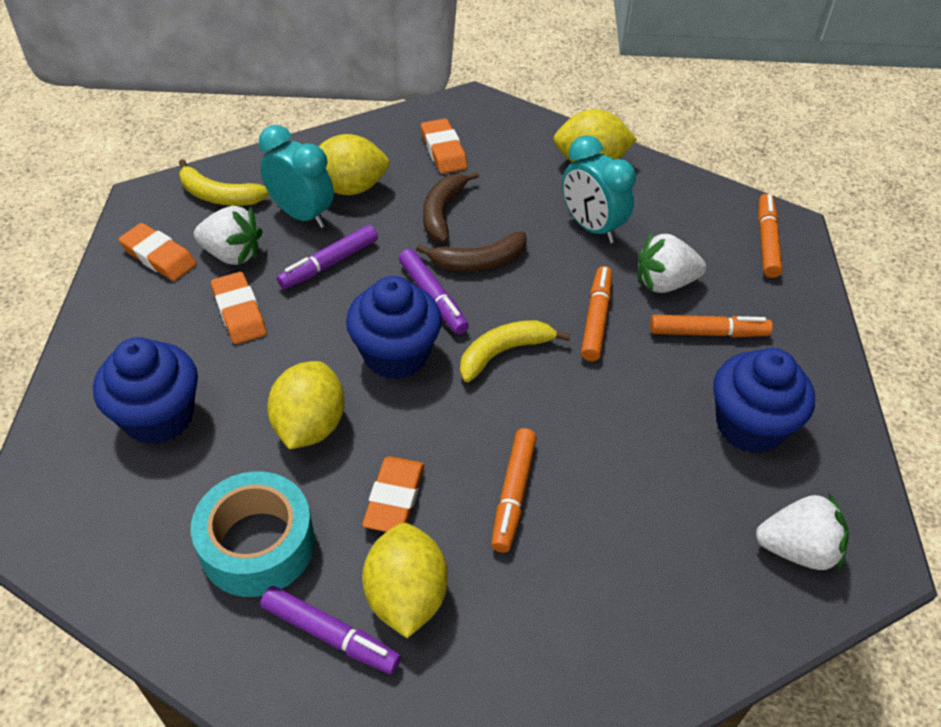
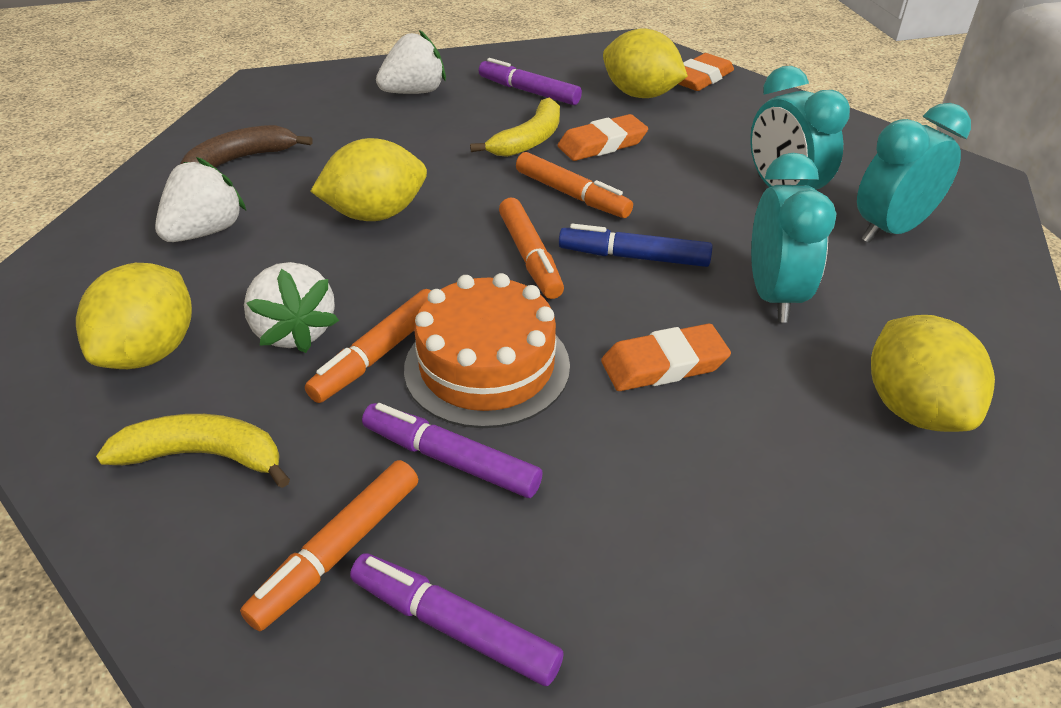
blue cupcake: [93,337,198,445] [346,276,442,379] [713,348,815,453] = 3 -> none = 0
blue marker: none = 0 -> [559,224,713,267] = 1
brown banana: [416,231,527,271] [423,171,479,242] = 2 -> [180,125,313,168] = 1
orange cake: none = 0 -> [404,273,570,428] = 1
orange eraser: [118,223,197,281] [211,272,267,344] [362,456,424,532] [421,119,468,174] = 4 -> [557,114,648,161] [601,324,731,391] [679,53,734,91] = 3
turquoise clock: [259,125,334,228] [562,135,636,243] = 2 -> [750,66,850,190] [751,153,837,323] [857,103,971,243] = 3
turquoise tape: [191,471,315,597] = 1 -> none = 0

